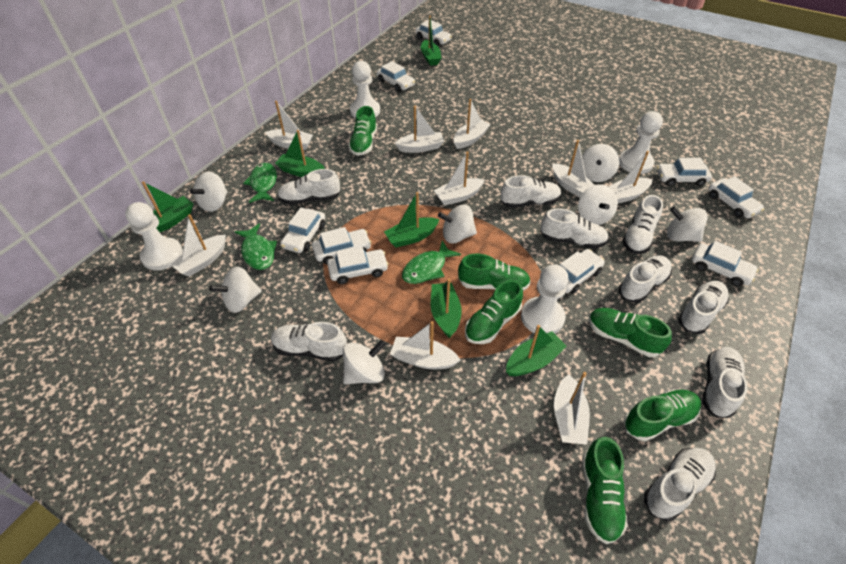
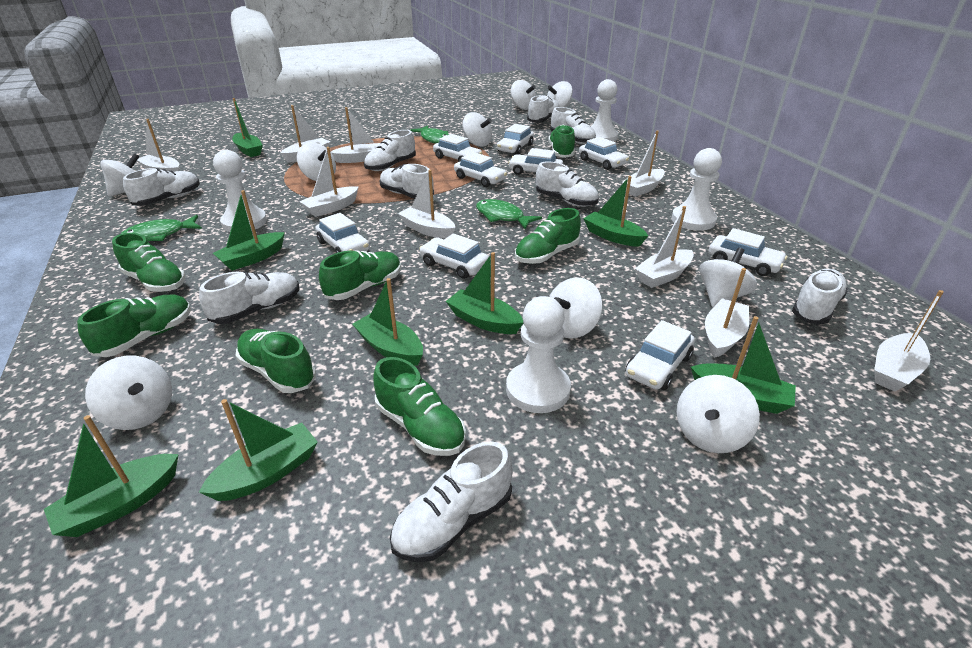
green boat: [142,181,194,232] [275,130,325,177] [384,192,440,248] [421,15,441,66] [431,279,462,338] [506,325,567,376] = 6 -> [44,415,179,537] [199,399,318,501] [213,190,285,271] [232,98,263,157] [352,278,423,366] [446,252,523,334] [583,176,648,247] [691,316,796,414] = 8
green shoe: [348,106,377,156] [458,254,531,291] [465,280,523,344] [582,437,628,544] [589,308,672,357] [624,389,701,441] = 6 -> [77,294,191,357] [112,233,185,292] [236,329,316,393] [319,250,401,300] [373,357,466,456] [515,208,581,264] [548,125,575,158] = 7
white spinning top: [190,172,228,212] [209,266,262,313] [343,340,385,384] [438,204,477,244] [578,184,618,225] [582,144,619,182] [667,207,708,242] = 7 -> [85,356,172,430] [100,153,140,196] [297,143,336,181] [462,112,492,147] [511,80,536,110] [547,81,573,107] [549,277,602,339] [677,375,760,453] [699,248,757,308] = 9

